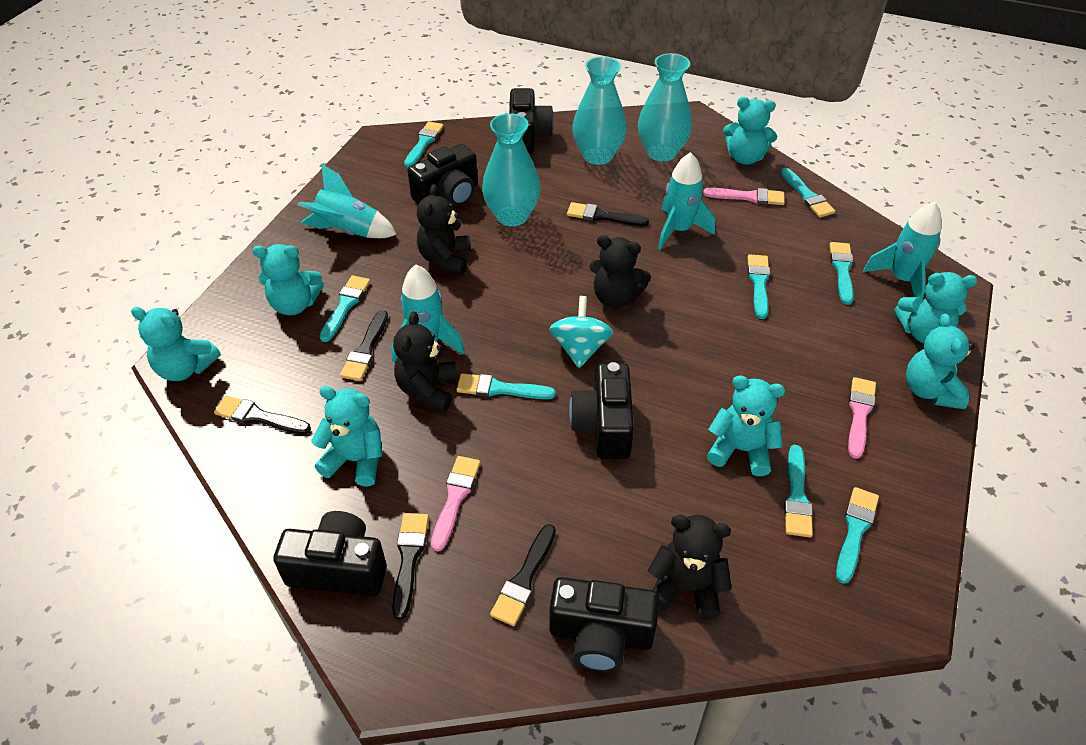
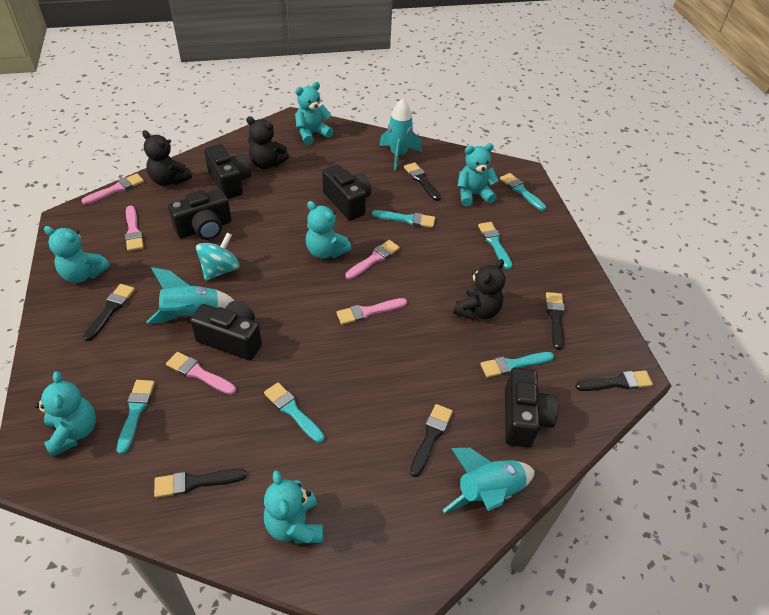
black brush: [214,396,311,435] [340,310,388,381] [392,513,429,620] [490,524,556,626] [567,202,649,226] = 5 -> [83,284,135,341] [154,469,246,498] [404,162,441,201] [410,404,453,477] [546,292,565,350] [575,370,653,391] = 6
black teddy bear: [393,311,457,411] [417,184,471,275] [590,235,651,308] [648,515,732,620] = 4 -> [142,130,192,186] [246,116,289,169] [453,259,505,320] = 3
pink brush: [431,456,480,551] [703,188,785,205] [848,377,876,459] = 3 -> [81,173,144,204] [125,206,144,251] [166,352,236,395] [336,298,407,325] [346,240,400,279] = 5
turquoise brush: [319,275,370,342] [404,121,444,168] [457,373,556,399] [748,254,770,319] [781,168,835,218] [784,445,813,537] [829,242,854,305] [836,487,879,584] = 8 -> [117,380,155,454] [264,382,325,443] [372,210,435,228] [478,222,513,269] [481,352,554,378] [500,173,546,211] = 6
turquoise rocket: [298,164,397,238] [392,265,465,363] [658,152,715,250] [863,201,942,299] = 4 -> [146,267,235,324] [379,99,422,171] [443,448,535,513] = 3
turquoise teddy bear: [131,307,221,381] [253,244,324,315] [311,386,383,486] [707,375,785,476] [723,97,777,165] [894,272,978,343] [906,314,975,409] = 7 -> [35,371,96,457] [44,226,110,283] [264,470,323,544] [295,82,333,145] [306,201,351,259] [457,143,499,207] = 6
turquoise vase: [482,113,541,226] [572,56,627,165] [638,53,692,162] = 3 -> none = 0

